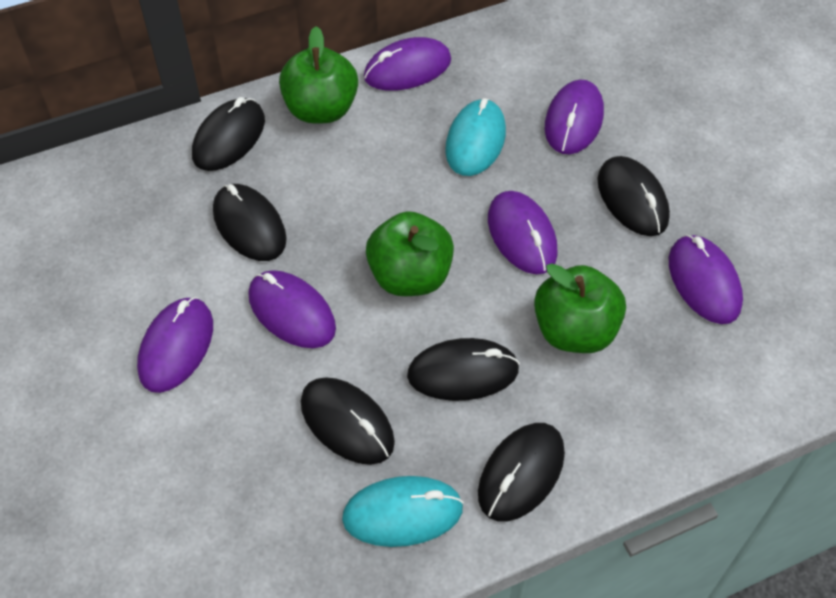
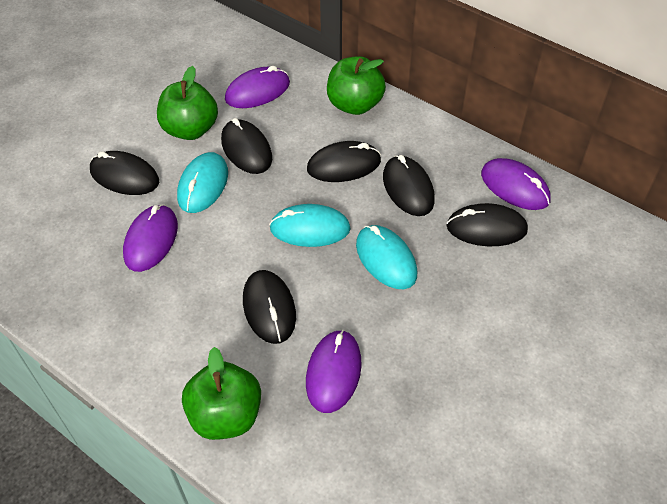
purple mouse: [137,297,213,393] [248,270,336,348] [364,37,451,91] [488,191,558,274] [545,80,604,154] [669,235,743,324] = 6 -> [123,204,178,272] [225,66,290,108] [306,330,362,413] [481,158,551,210] = 4
turquoise mouse: [342,476,464,547] [445,98,506,176] = 2 -> [177,152,228,213] [269,204,351,247] [356,225,417,289] = 3

